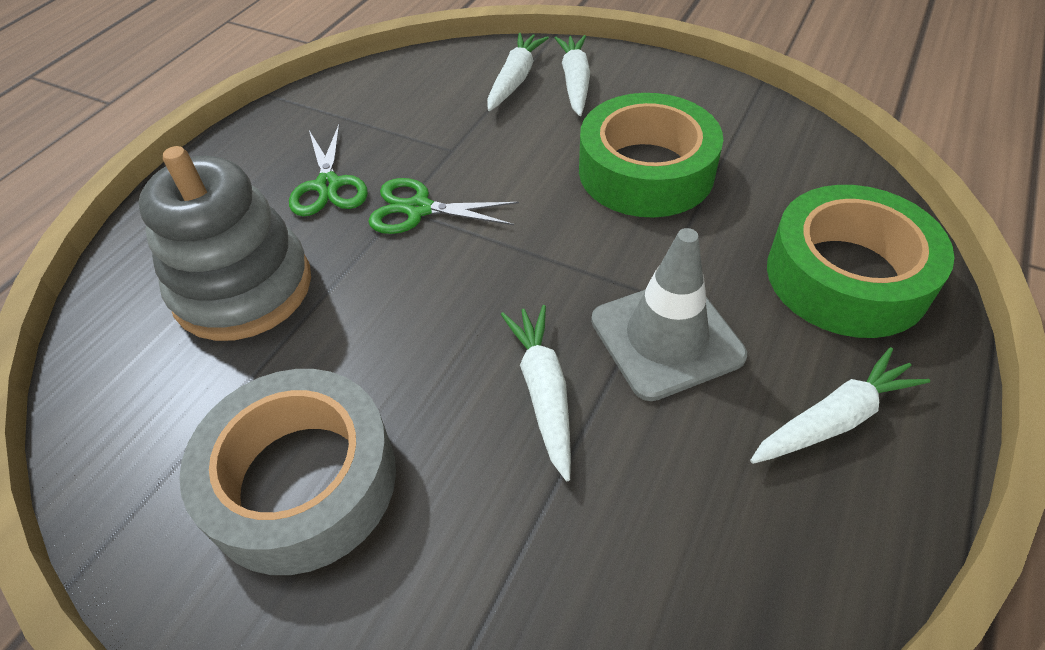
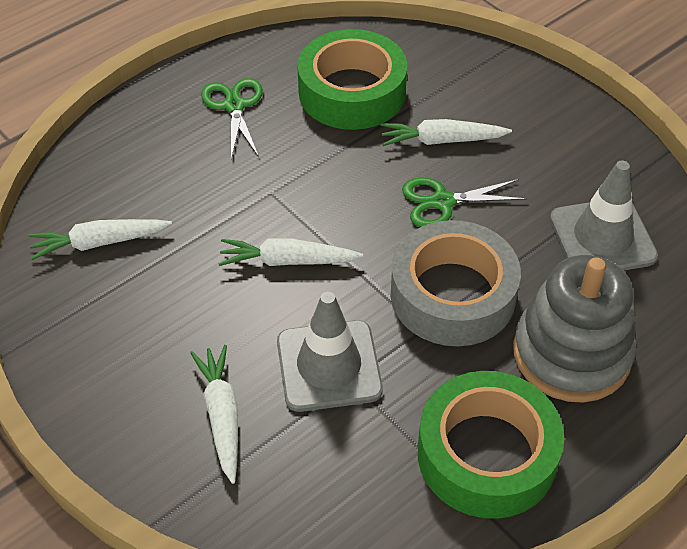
grey traffic cone: [591,228,747,401] = 1 -> [277,292,383,412] [550,161,658,271] = 2

